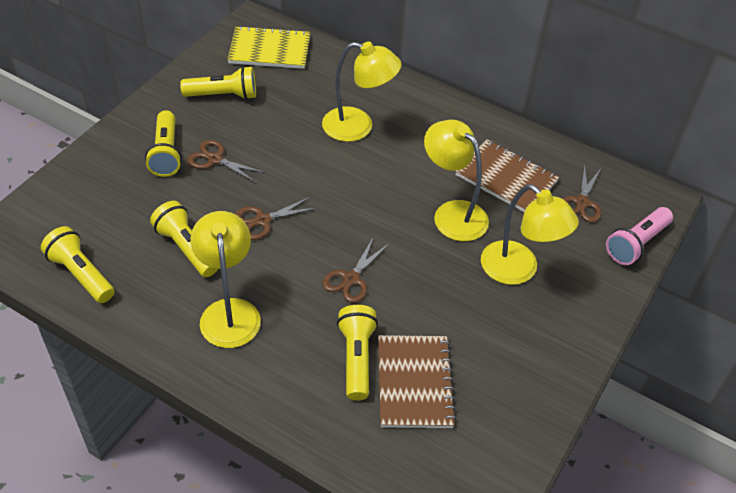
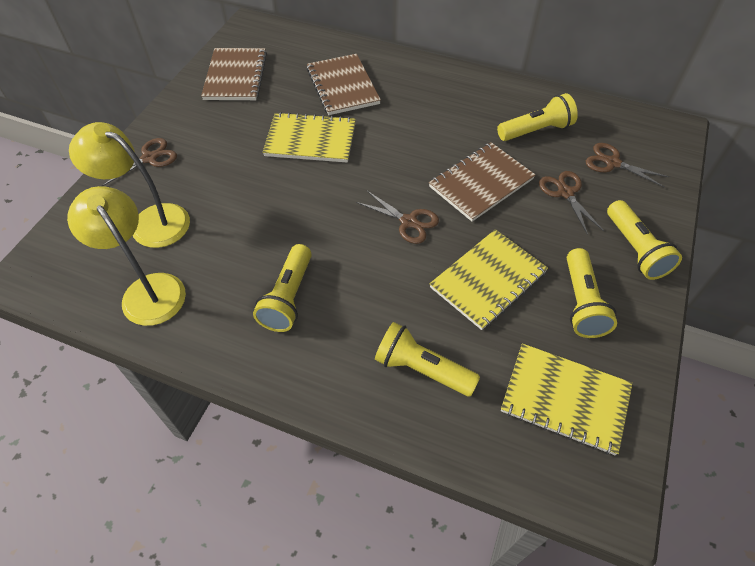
brown notebook: [378,335,456,428] [455,139,559,212] = 2 -> [201,48,267,100] [307,54,381,115] [429,142,535,222] = 3
pink flashlight: [606,207,673,265] = 1 -> none = 0
yellow lamp: [191,211,261,348] [322,41,402,142] [424,120,489,241] [481,184,579,285] = 4 -> [67,186,186,326] [69,122,190,248] = 2
yellow notebook: [227,26,310,69] = 1 -> [263,112,356,163] [430,229,548,330] [501,343,633,455] = 3

